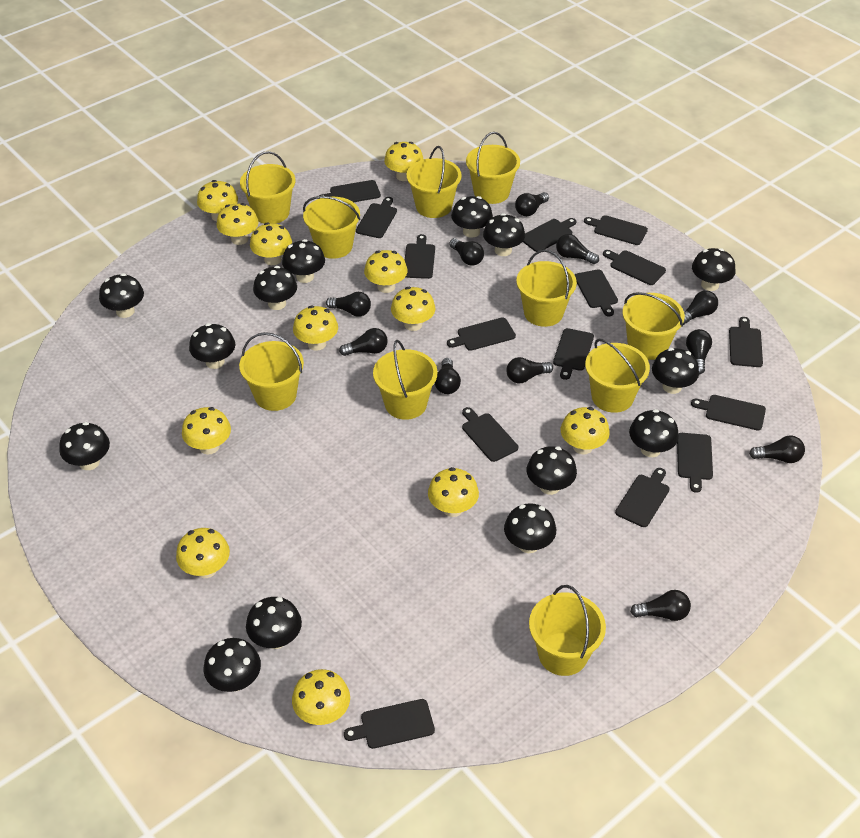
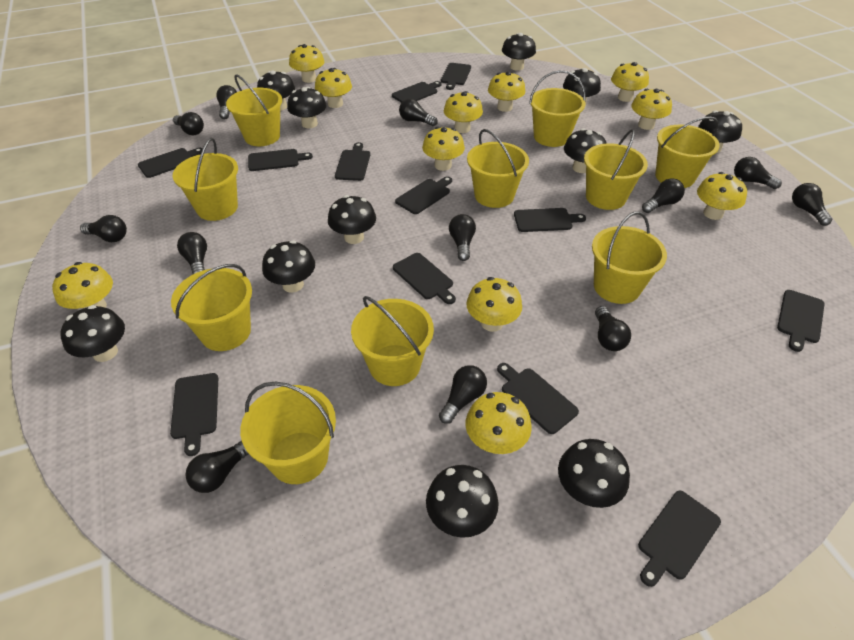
black cutting board: [319,180,381,202] [344,699,435,749] [356,197,397,238] [405,234,435,279] [447,317,516,351] [462,407,518,462] [523,218,577,252] [553,328,594,380] [575,269,618,317] [584,215,648,245] [603,250,666,285] [615,468,669,527] [677,433,713,493] [691,395,766,431] [729,317,763,367] = 15 -> [138,148,203,178] [170,373,218,456] [248,149,313,171] [335,142,370,181] [392,81,442,103] [393,253,456,304] [395,176,452,214] [441,63,471,90] [497,363,579,434] [514,208,586,232] [638,491,721,587] [777,290,825,352] = 12
black light bulb: [326,292,371,317] [339,328,388,356] [435,358,461,394] [449,238,484,266] [506,357,553,383] [515,192,549,216] [556,234,599,264] [630,590,691,621] [683,291,718,325] [686,329,712,374] [749,435,805,463] = 11 -> [80,215,127,242] [173,112,204,135] [177,232,207,274] [185,441,249,493] [216,85,237,119] [399,98,438,126] [439,365,487,424] [449,214,476,261] [595,306,631,351] [642,178,685,213] [734,157,782,189] [792,183,832,226] = 12
black mushroom: [59,422,110,470] [99,273,144,318] [189,323,235,369] [204,638,261,692] [246,597,302,649] [253,266,297,310] [282,239,325,283] [451,196,493,238] [483,213,525,256] [504,503,556,553] [527,446,577,495] [629,409,679,457] [652,348,699,394] [692,248,736,291] = 14 -> [60,305,125,362] [257,71,295,111] [262,240,315,293] [287,87,327,128] [328,195,376,244] [426,465,499,538] [502,33,536,71] [558,439,630,508] [563,68,601,106] [564,128,607,173] [698,110,742,153] = 11
yellow mushroom: [176,528,230,578] [182,407,231,455] [197,180,238,222] [217,203,259,245] [250,223,292,265] [292,669,350,725] [293,306,338,351] [364,250,407,293] [384,142,423,181] [391,287,436,331] [428,467,479,517] [561,407,610,455] = 12 -> [52,262,113,309] [289,44,324,83] [315,68,352,108] [422,127,465,171] [444,91,483,133] [465,392,532,454] [466,277,522,332] [488,71,525,112] [611,62,649,102] [631,89,672,130] [697,172,747,220] = 11

